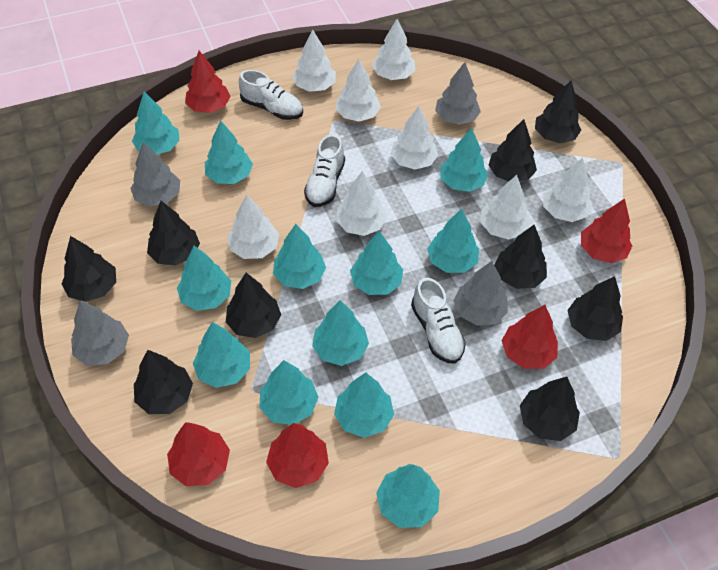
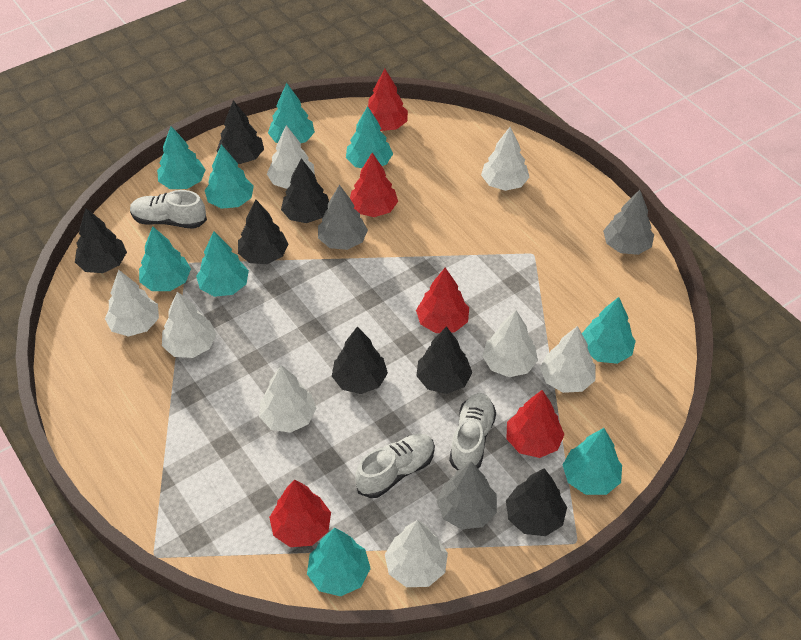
black tree: [61,236,116,302] [134,350,193,414] [147,201,200,265] [226,273,281,338] [489,119,537,182] [494,225,547,289] [520,377,580,441] [535,81,581,143] [567,276,623,341] = 9 -> [75,208,127,273] [217,100,264,164] [238,200,288,264] [281,158,329,223] [332,327,388,394] [416,326,472,394] [506,468,567,536] = 7
grey tree: [71,300,129,366] [130,142,180,207] [435,62,481,125] [454,261,508,326] = 4 -> [318,185,368,250] [436,462,497,530] [603,190,654,255] = 3
turquoise tree: [132,92,180,154] [177,246,231,311] [193,322,250,388] [205,120,253,184] [260,360,318,425] [273,224,326,289] [312,300,369,366] [334,372,394,438] [350,231,403,295] [376,464,440,528] [427,209,479,273] [440,128,488,192] = 12 -> [139,226,191,291] [157,126,206,189] [196,231,249,297] [205,144,254,209] [268,83,315,143] [307,528,371,596] [346,106,393,168] [563,428,622,495] [582,297,636,364] = 9

